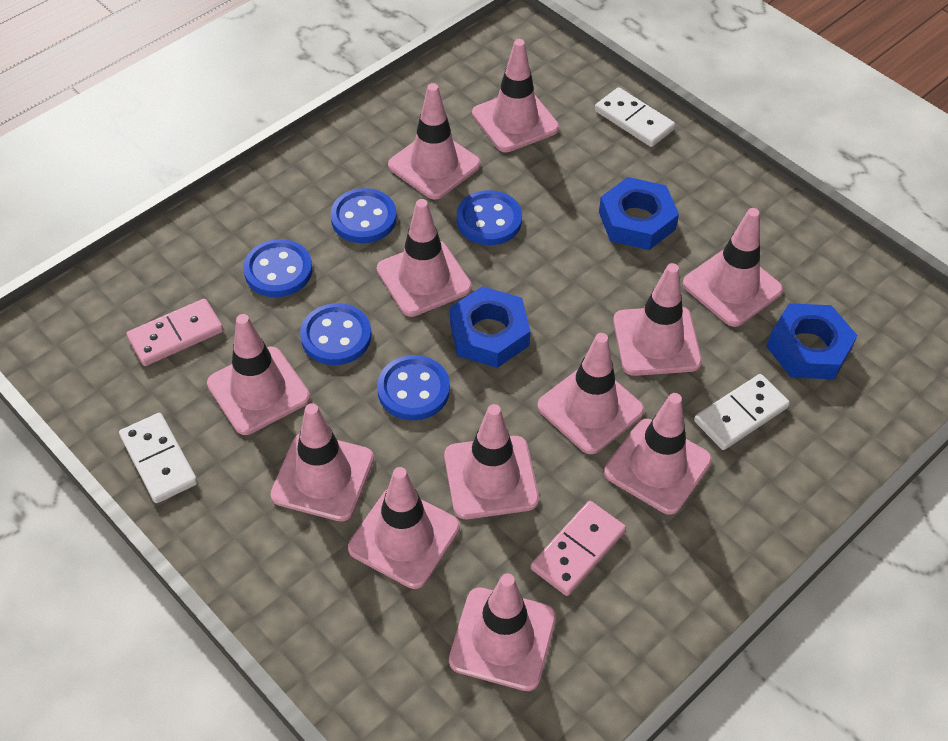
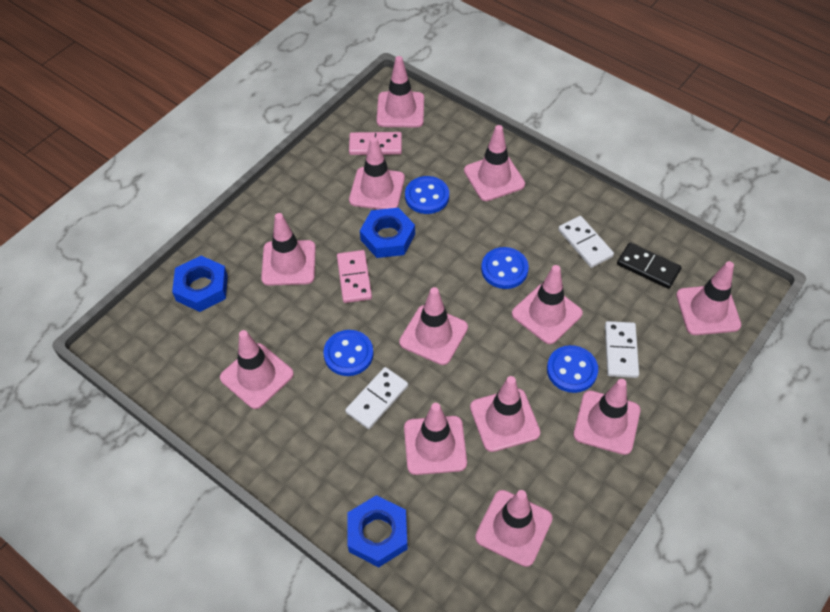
black domino: none = 0 -> [617,242,681,289] = 1
blue button: [243,239,312,297] [300,303,371,365] [330,188,397,243] [377,355,450,420] [457,190,522,245] = 5 -> [323,330,374,376] [405,176,449,214] [481,247,529,289] [547,345,598,393] = 4

